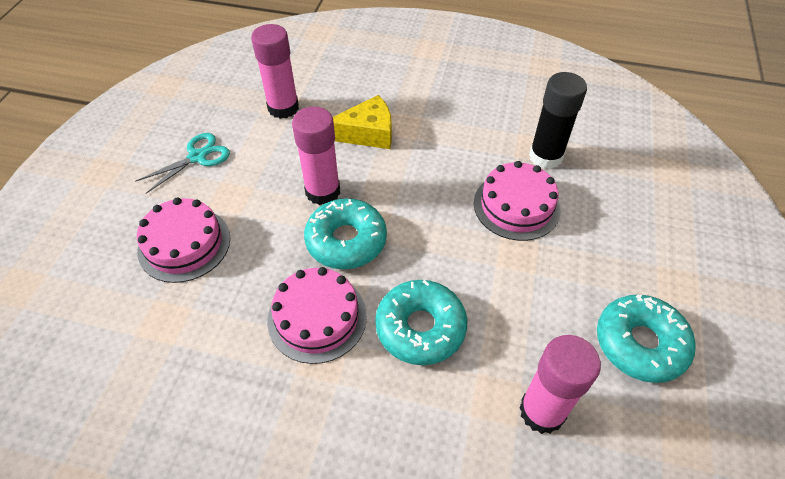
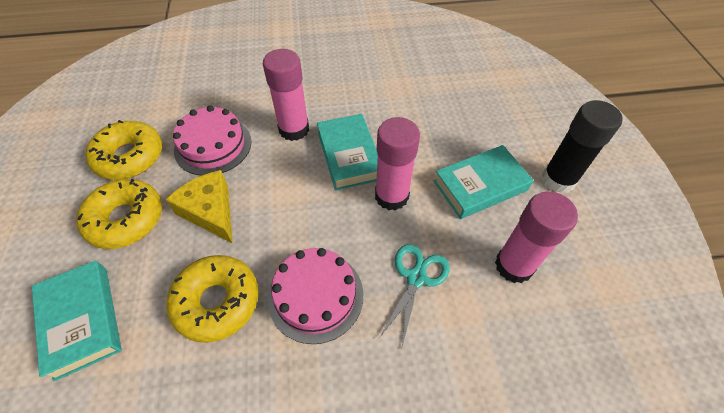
pink cake: [137,197,230,283] [267,267,367,364] [474,161,561,241] = 3 -> [173,105,252,176] [268,248,363,344] = 2
turquoise book: none = 0 -> [32,260,122,382] [317,114,378,191] [434,145,533,219] = 3
turquoise donut: [304,198,387,269] [375,280,467,365] [597,294,696,383] = 3 -> none = 0
yellow donut: none = 0 -> [76,179,162,249] [85,120,162,180] [166,255,258,343] = 3

